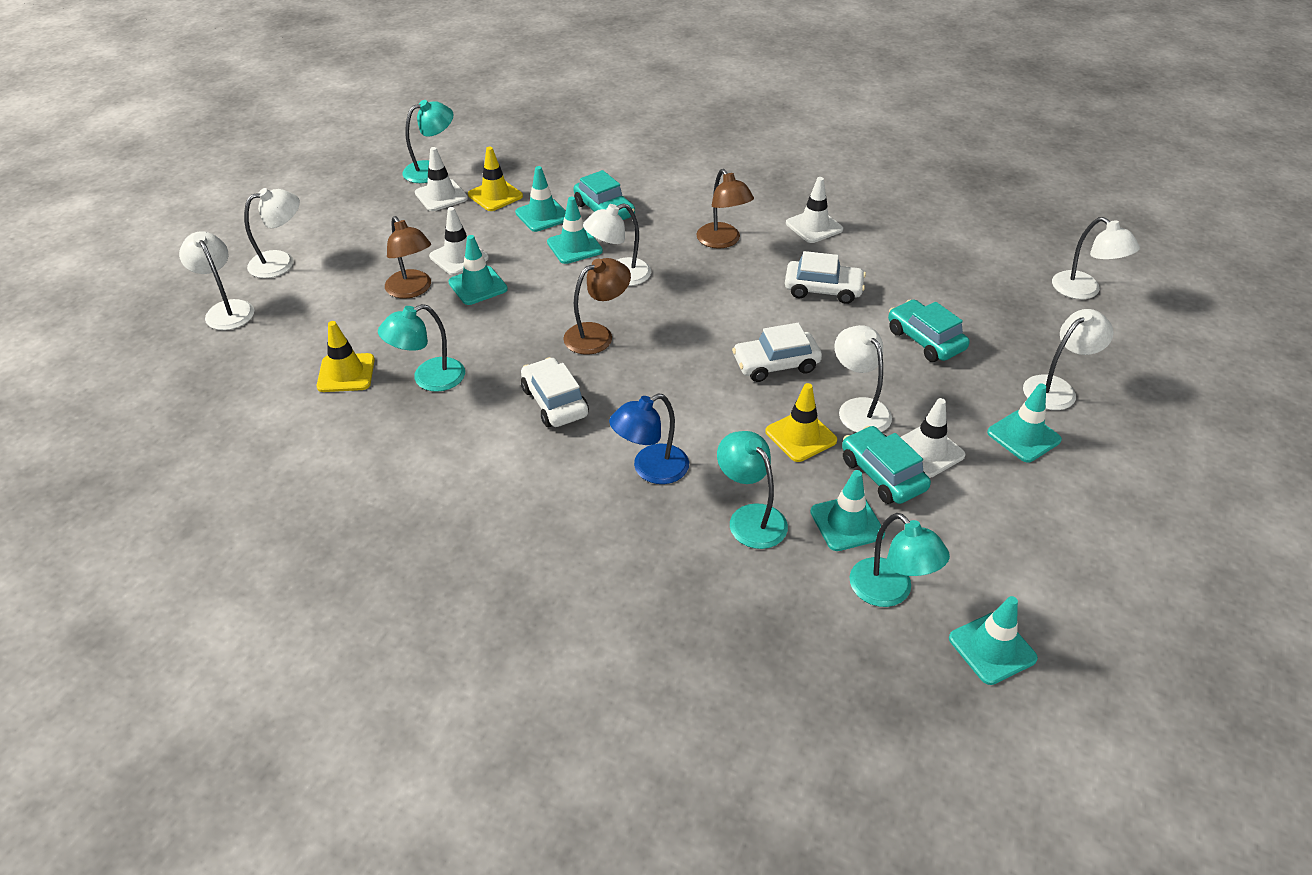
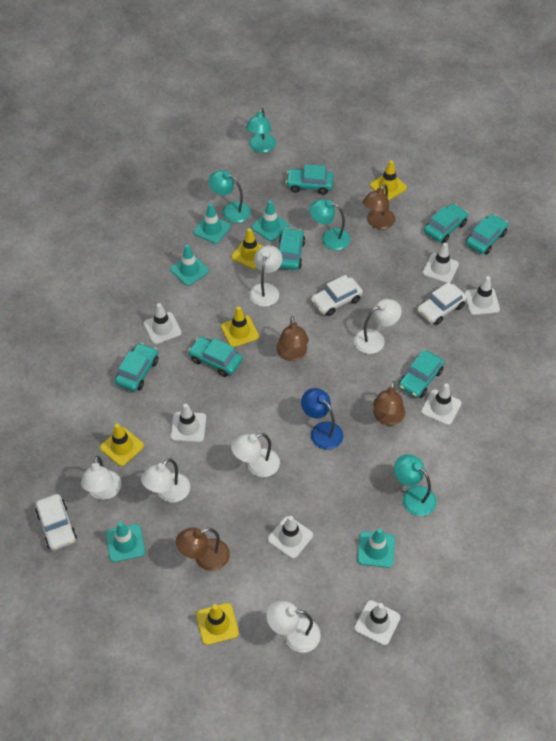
brown lamp: [385,216,431,299] [563,258,631,355] [696,169,754,248] = 3 -> [176,527,230,571] [276,316,309,361] [363,184,395,229] [373,381,405,426] = 4
turquoise car: [573,170,635,220] [842,426,931,504] [888,299,970,362] = 3 -> [115,343,159,391] [188,337,243,377] [279,228,305,270] [286,164,334,195] [399,351,444,398] [424,204,468,243] [466,214,508,255] = 7
turquoise traffic cone: [448,235,508,305] [515,166,566,232] [547,197,603,264] [810,470,885,551] [949,596,1038,685] [987,383,1062,462] = 6 -> [106,522,145,562] [170,244,209,286] [194,203,231,244] [251,200,289,241] [357,528,395,568] = 5
white traffic cone: [415,147,468,211] [429,207,489,276] [786,177,843,243] [901,398,965,478] = 4 -> [143,303,182,344] [171,404,206,443] [268,516,313,559] [354,600,400,646] [421,383,462,425] [422,243,459,283] [465,276,500,315] = 7
yellow traffic cone: [317,321,375,392] [468,147,523,211] [766,383,837,462] = 3 -> [100,423,144,466] [196,603,239,645] [221,307,259,347] [231,228,263,269] [370,160,407,200] = 5

